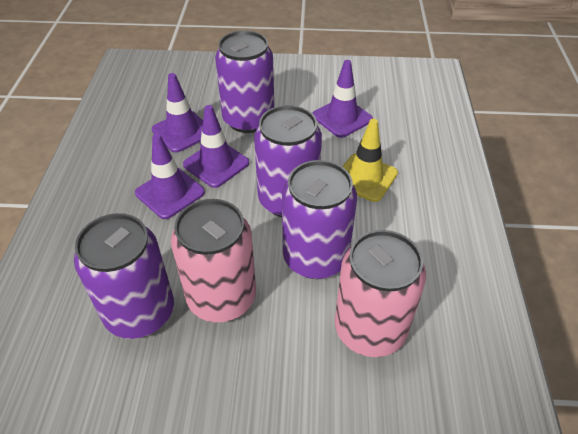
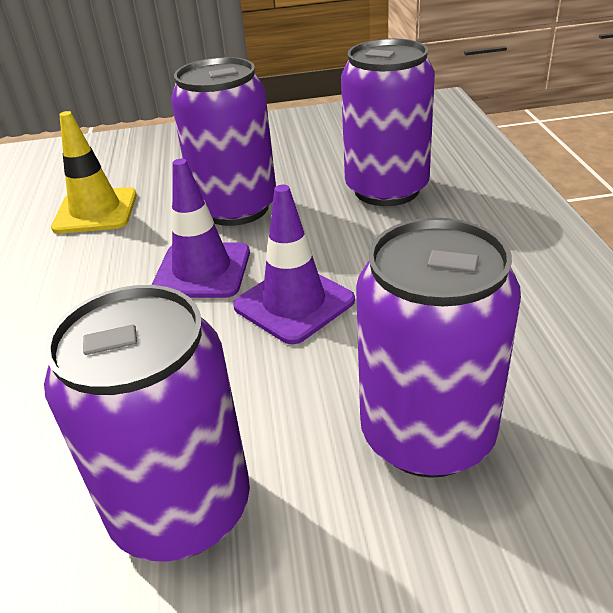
pink can: [171,199,256,322] [335,230,426,357] = 2 -> none = 0
purple traffic cone: [135,134,205,219] [152,73,203,153] [183,105,249,188] [312,60,373,138] = 4 -> [152,159,250,298] [233,185,355,344] = 2

